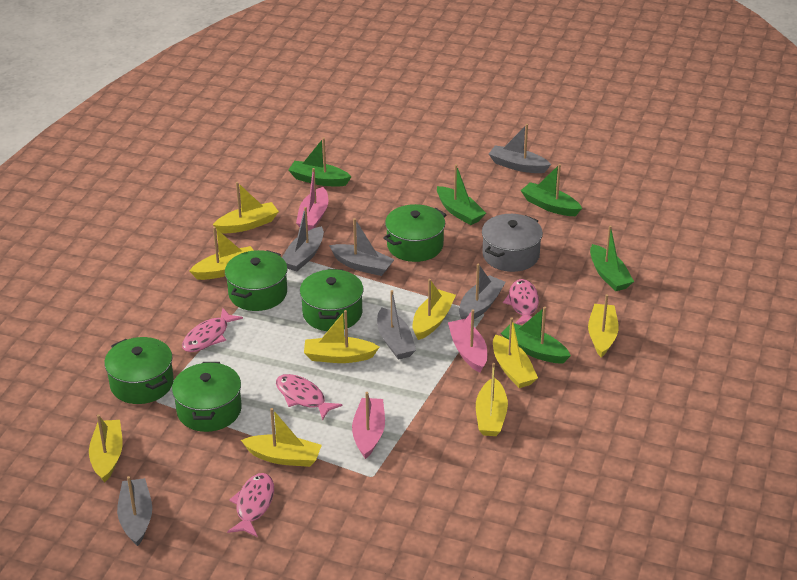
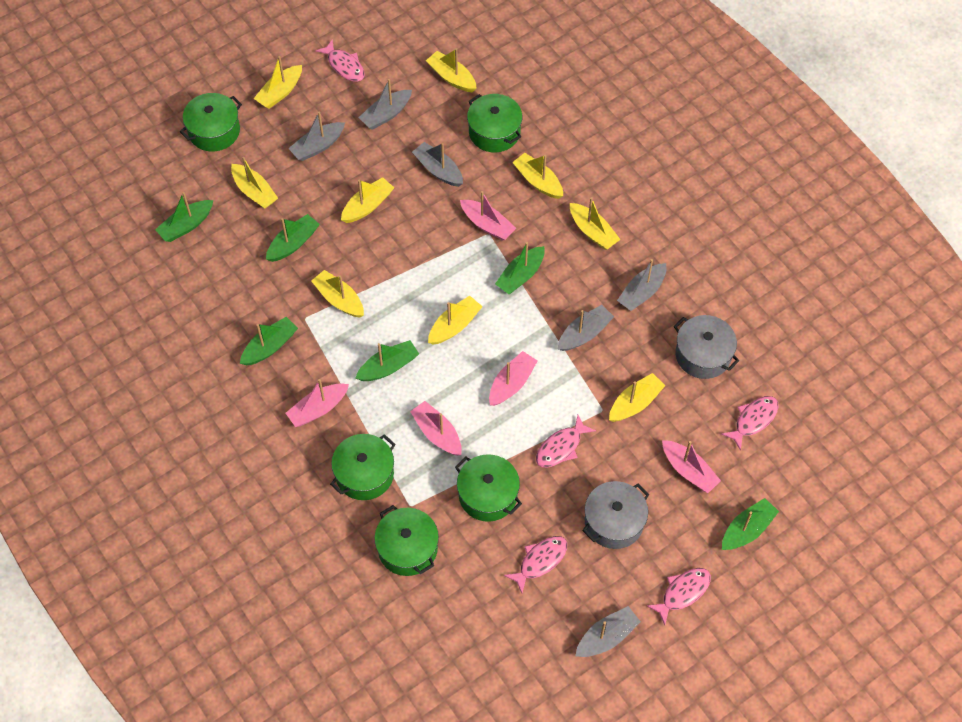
green boat: [288,137,351,187] [437,164,486,225] [501,307,571,363] [521,164,582,216] [590,225,634,291] = 5 -> [155,192,214,242] [240,317,298,365] [266,214,320,262] [355,340,419,381] [495,242,545,294] [722,498,779,550] = 6
grey pot: [482,214,543,272] = 1 -> [582,481,649,549] [674,315,739,379] = 2
pink boat: [296,168,328,231] [352,392,385,459] [448,309,487,372] = 3 -> [286,379,349,427] [410,401,462,456] [460,191,516,241] [489,351,538,406] [662,440,721,493] = 5
pink fish: [182,308,243,352] [227,473,274,537] [276,374,343,421] [503,279,539,325] = 4 -> [315,39,365,82] [504,536,567,593] [536,415,596,467] [646,568,711,625] [721,396,779,451] = 5

